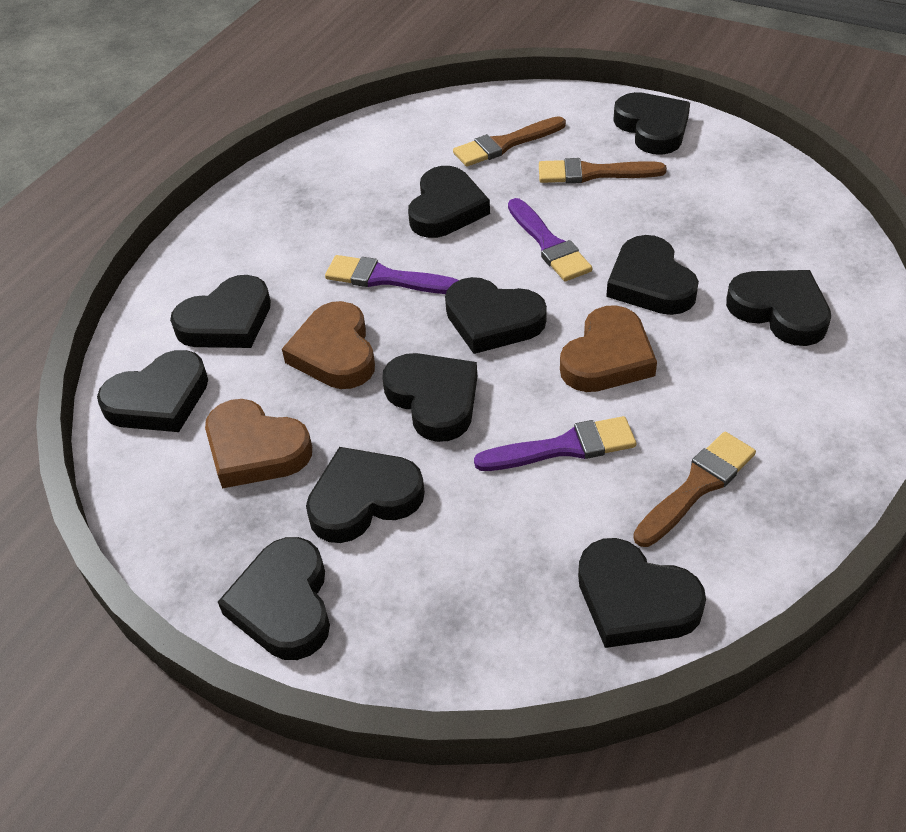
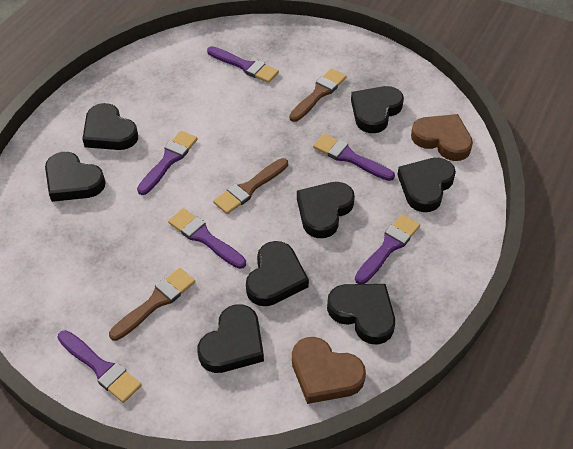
black heart: [97,350,208,432] [170,275,271,348] [218,537,330,660] [306,447,425,543] [382,353,477,442] [408,166,490,238] [445,277,547,354] [578,538,706,648] [606,235,699,315] [613,92,690,155] [726,270,831,346] = 11 -> [45,152,106,202] [82,103,138,150] [197,304,264,373] [246,241,309,306] [297,182,355,238] [327,284,395,345] [351,86,404,133] [397,158,456,212] = 8
brown heart: [205,399,312,488] [282,301,375,389] [560,305,657,392] = 3 -> [292,337,366,404] [411,114,473,161] = 2
purple brush: [325,255,459,294] [474,416,636,471] [508,198,592,281] = 3 -> [57,330,142,403] [137,131,198,195] [168,208,246,269] [207,46,279,83] [313,134,395,181] [355,214,420,284] = 6

